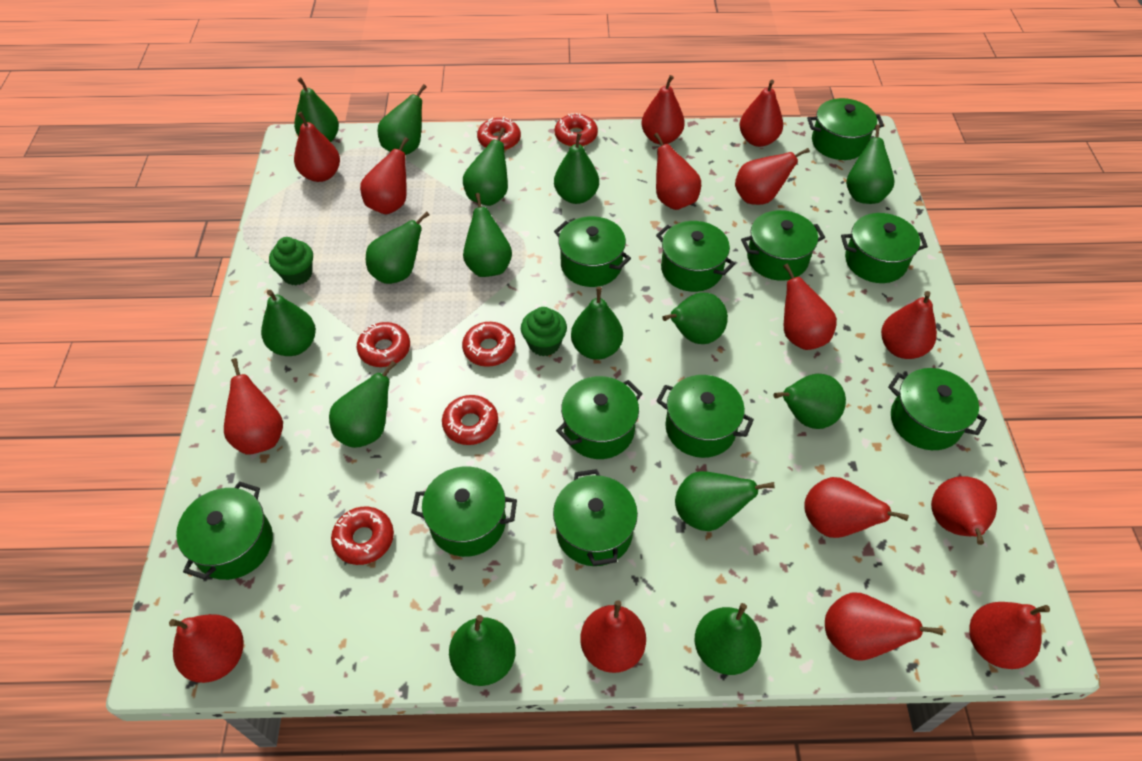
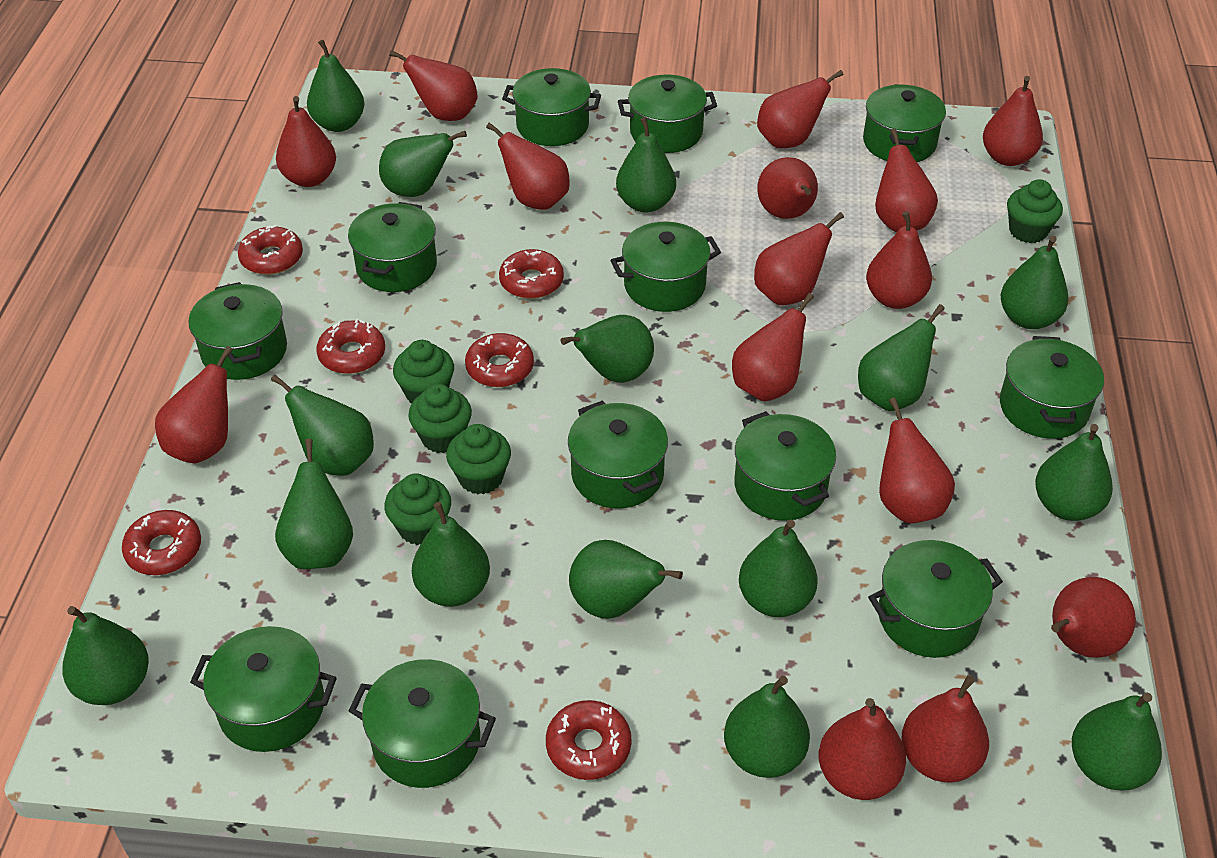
green cupcake: [269,237,313,285] [521,307,567,356] = 2 -> [384,473,451,545] [393,340,454,403] [408,384,472,453] [446,424,511,494] [1007,179,1063,243] = 5
green pot: [176,481,273,580] [411,466,517,557] [553,469,638,566] [554,216,631,287] [556,376,643,459] [656,221,735,292] [657,375,754,458] [741,210,825,281] [807,98,884,160] [841,213,928,283] [888,368,987,450] = 11 -> [189,282,287,380] [190,626,337,752] [348,202,437,292] [349,659,496,788] [502,68,601,146] [568,400,668,508] [610,221,721,312] [618,74,717,153] [734,411,836,521] [863,84,946,162] [868,540,1003,658] [1000,336,1104,439] = 12

